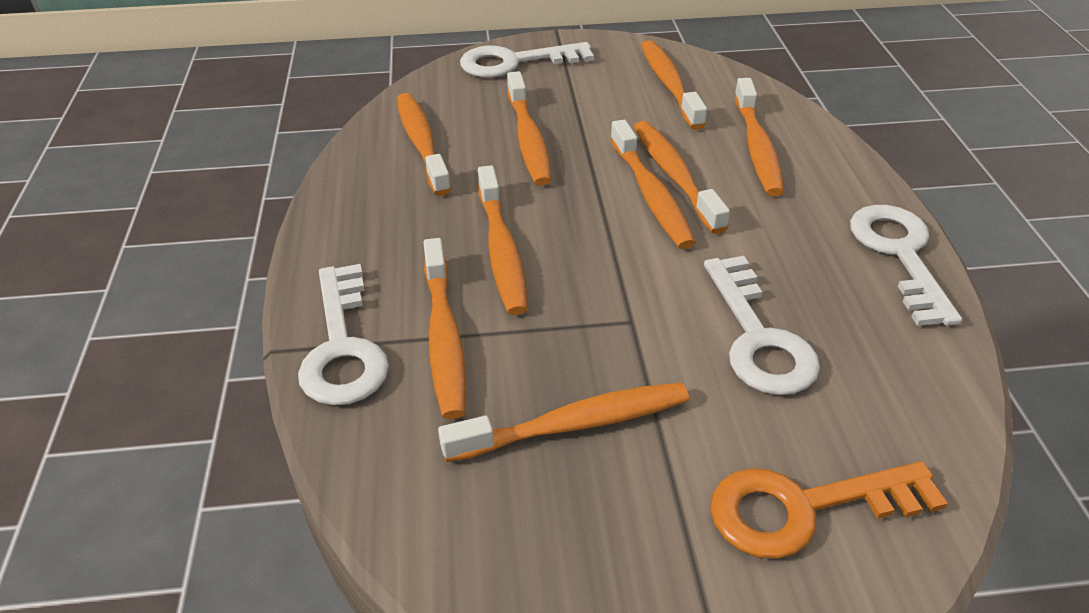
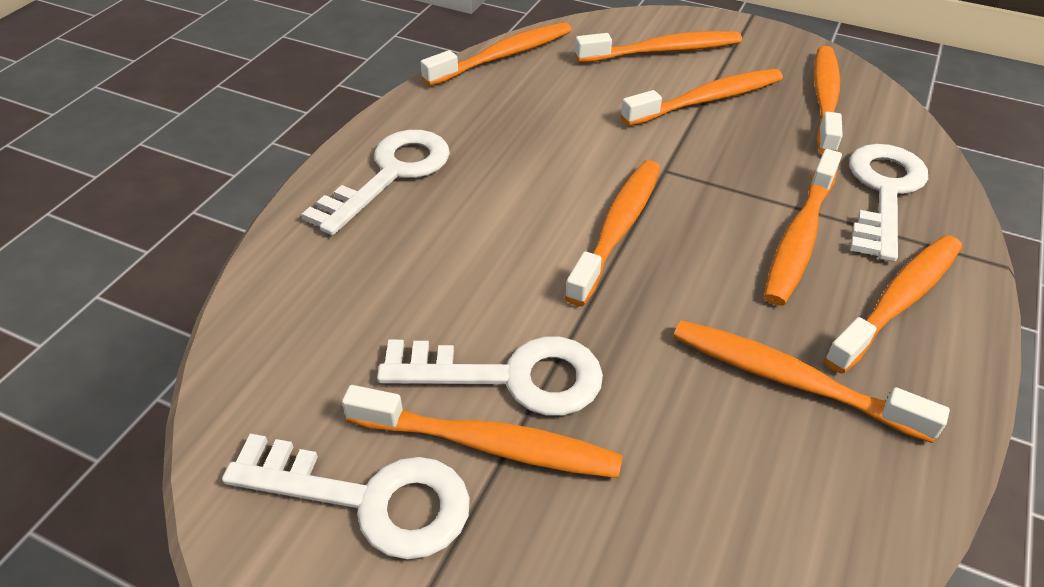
orange key: [710,461,948,559] = 1 -> none = 0

